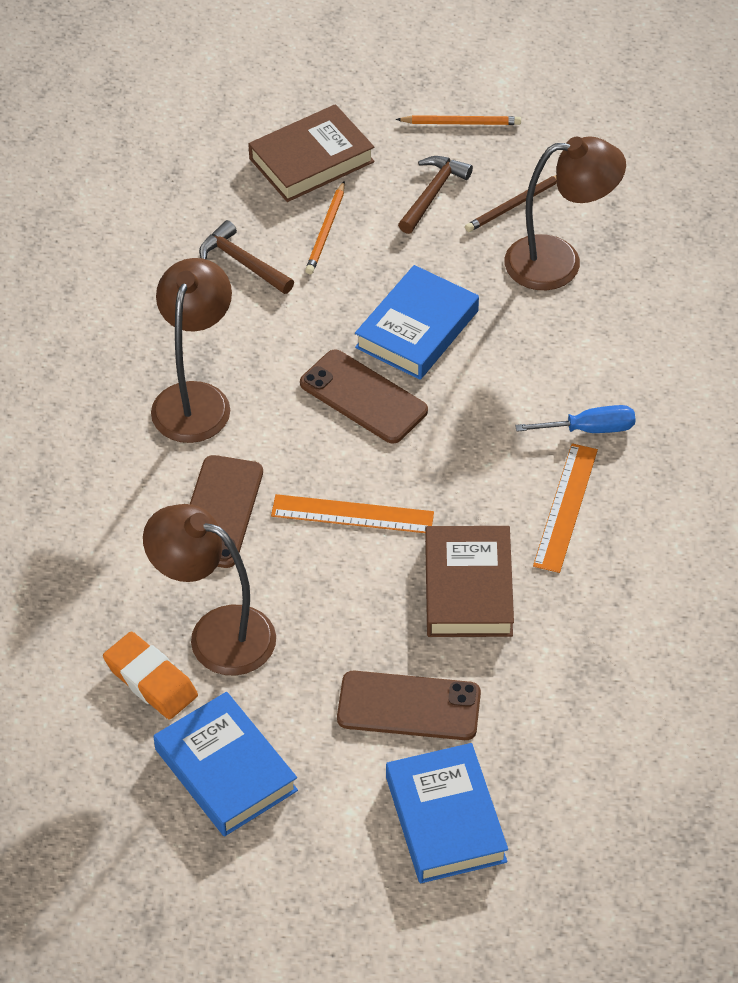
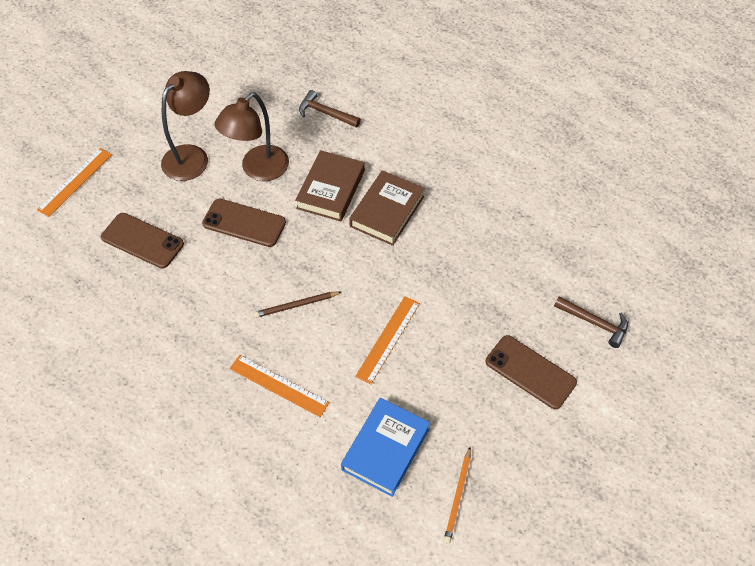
blue book: [154,692,298,836] [355,265,479,380] [386,743,508,883] = 3 -> [341,398,430,497] = 1
blue screwdriver: [515,405,636,433] = 1 -> none = 0
brown lamp: [143,504,276,676] [151,258,232,443] [504,136,626,290] = 3 -> [161,71,210,181] [214,92,289,181] = 2
orange eraser: [103,632,198,719] = 1 -> none = 0
orange pencil: [305,181,345,274] [396,115,521,125] = 2 -> [444,447,471,544] = 1
orange ruler: [271,494,434,533] [533,443,598,573] = 2 -> [37,148,112,217] [230,355,330,417] [355,296,420,385] = 3

